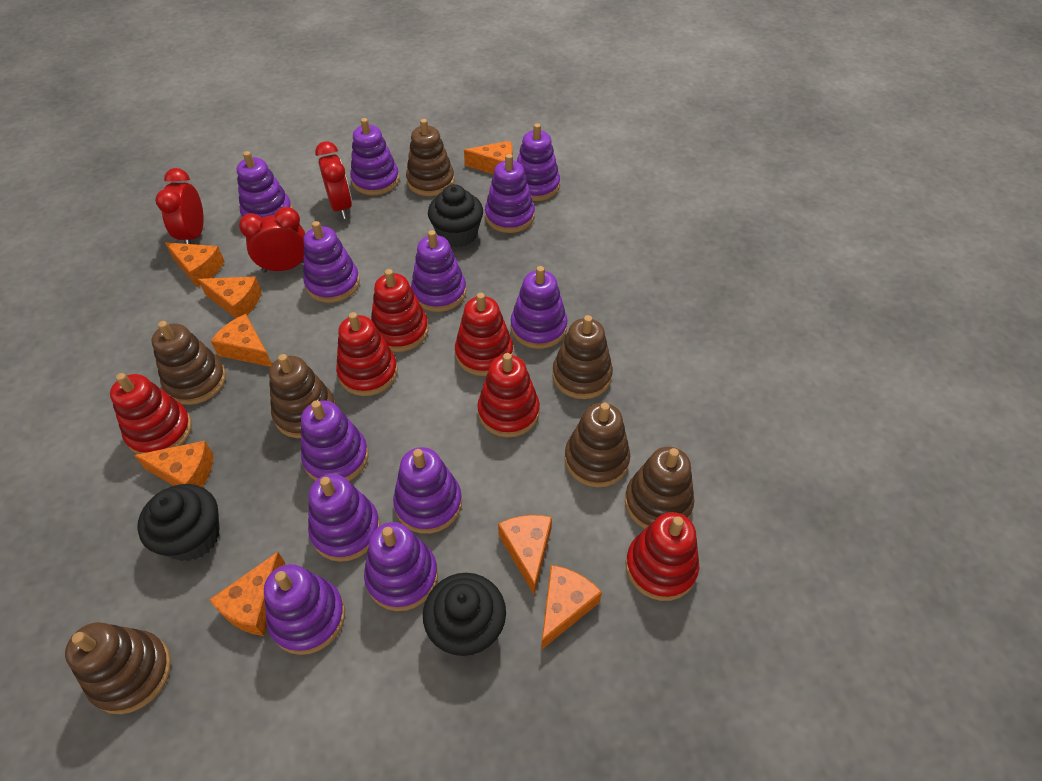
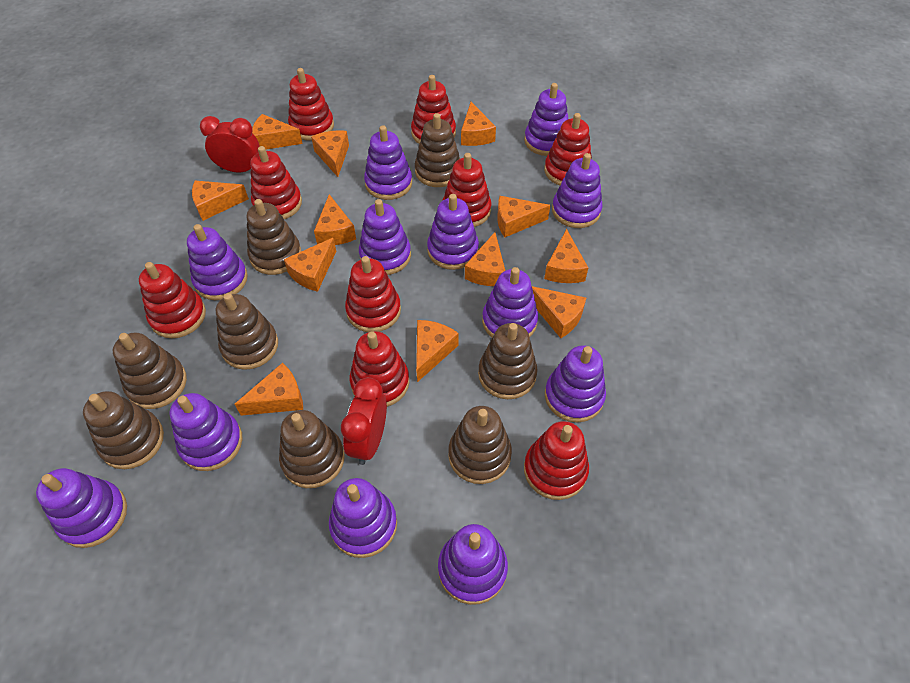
black cupcake: [137,484,220,561] [423,573,506,657] [428,184,483,248] = 3 -> none = 0
brown stacking toy: [65,622,171,714] [151,321,226,405] [269,354,336,438] [406,119,454,196] [552,315,613,399] [564,403,630,488] [625,447,694,529] = 7 -> [83,391,164,469] [113,332,187,409] [216,293,278,370] [247,199,301,275] [279,410,345,488] [415,113,460,187] [448,406,512,484] [478,323,538,399] = 8
orange cheese: [134,441,214,487] [165,242,225,287] [198,277,262,318] [209,552,285,636] [211,314,272,367] [464,141,513,174] [498,515,552,595] [541,565,602,650] = 8 -> [192,181,249,221] [235,363,303,416] [252,114,303,149] [284,238,336,292] [311,130,349,177] [314,194,356,245] [416,320,459,382] [461,102,496,146] [465,232,505,286] [497,196,550,237] [532,286,586,338] [544,229,588,283] = 12
red clock: [155,168,204,244] [239,207,305,273] [315,141,352,219] = 3 -> [200,116,260,172] [341,377,387,465] = 2
red stacking toy: [110,373,192,454] [336,312,398,396] [371,269,429,352] [455,293,513,376] [477,353,540,437] [625,512,699,601] = 6 -> [139,262,206,338] [250,146,302,219] [288,68,334,141] [345,256,401,332] [350,331,409,407] [411,75,456,144] [442,153,491,227] [524,421,589,500] [544,113,592,185] = 9

